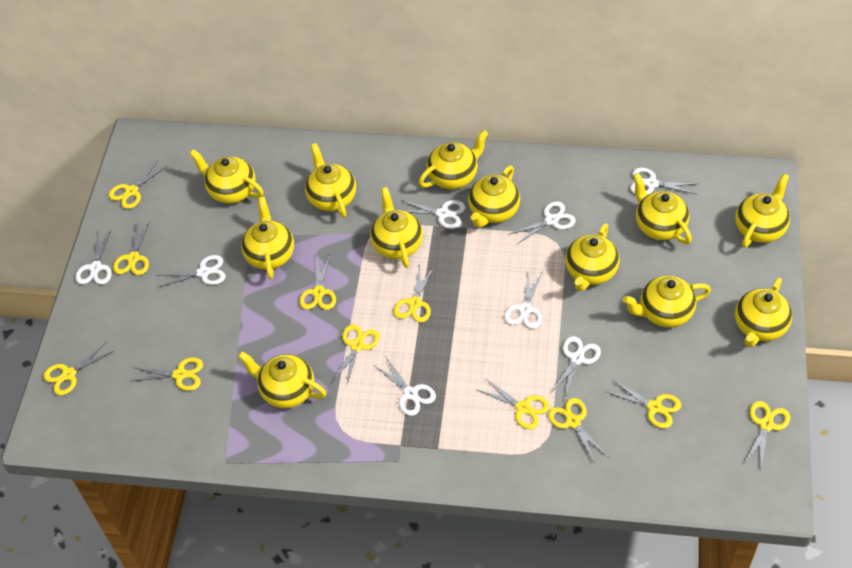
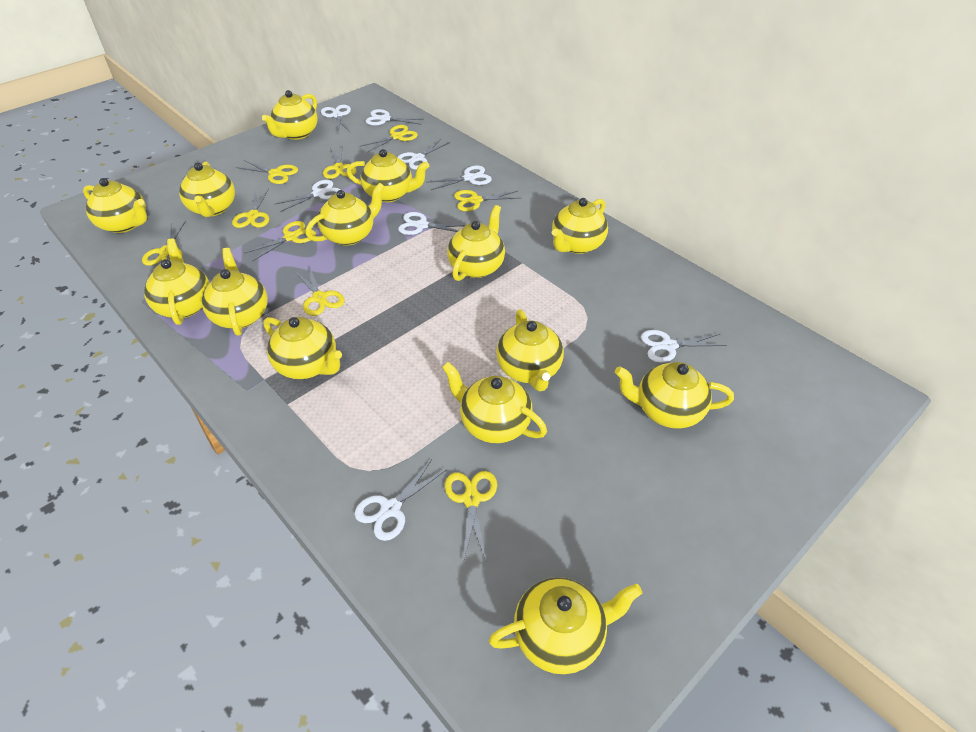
yellow scissors: [43,342,114,395] [109,160,167,209] [113,221,150,275] [132,357,203,391] [299,255,336,310] [332,324,380,387] [393,266,434,323] [477,378,550,429] [548,398,608,463] [607,379,681,429] [745,401,790,470] = 11 -> [142,221,186,266] [232,188,269,228] [236,160,298,184] [244,221,316,261] [294,266,345,316] [323,144,357,179] [360,125,418,152] [445,471,497,562] [454,190,519,211] = 9
yellow teapot: [189,149,264,204] [238,351,326,408] [241,197,294,279] [305,143,356,218] [370,187,423,268] [419,130,488,189] [468,166,520,228] [565,223,619,292] [623,275,711,328] [633,173,692,244] [735,173,790,248] [735,278,792,347] = 12 -> [83,178,147,233] [144,239,210,325] [179,162,235,217] [202,248,268,336] [262,90,318,140] [263,317,342,379] [306,183,385,246] [347,149,429,202] [442,362,547,443] [447,205,505,281] [489,577,642,674] [496,309,564,391] [552,198,608,254] [615,362,734,429] = 14

